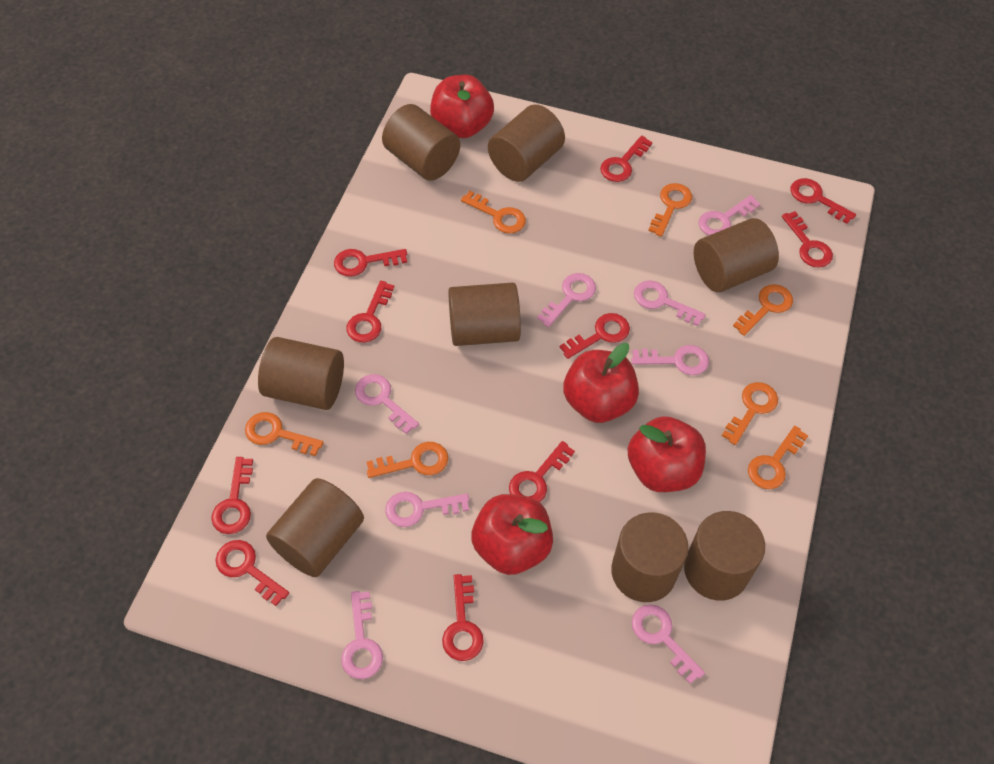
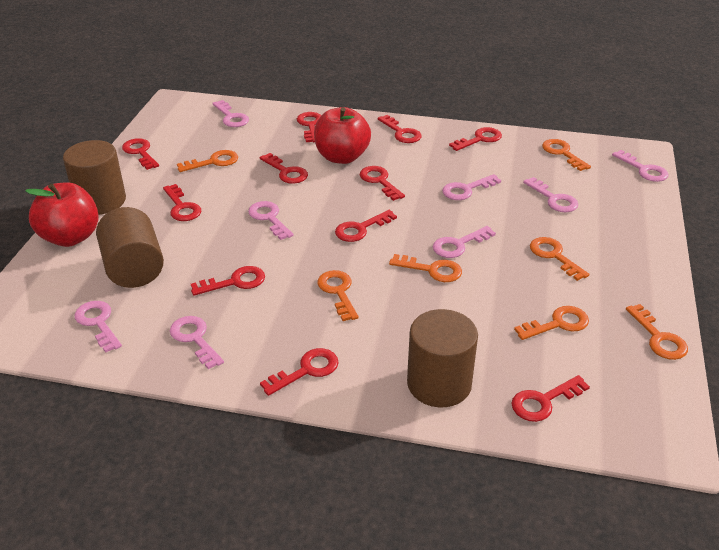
brown cylinder: [258,337,344,410] [266,478,364,577] [382,104,460,181] [448,283,521,346] [488,104,565,182] [611,512,688,602] [684,511,765,601] [694,218,779,292] = 8 -> [63,140,126,215] [96,207,164,288] [407,309,478,407] = 3
red apple: [430,75,494,138] [471,494,553,575] [563,343,639,423] [628,416,706,492] = 4 -> [25,182,99,247] [314,107,371,164] = 2
red key: [211,457,253,534] [216,540,289,606] [334,249,407,277] [346,281,394,343] [442,574,484,661] [509,441,575,502] [560,313,630,359] [600,135,652,182] [782,211,833,268] [791,178,856,224] = 10 -> [122,138,159,170] [163,184,201,221] [191,266,265,296] [260,153,308,184] [260,348,339,396] [297,112,321,142] [335,210,397,242] [360,166,405,201] [378,115,421,143] [449,127,502,151] [511,375,590,422] = 11

